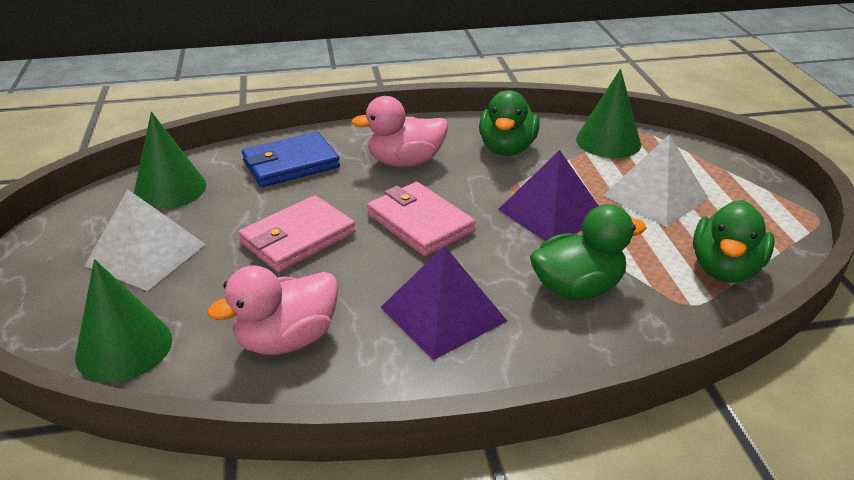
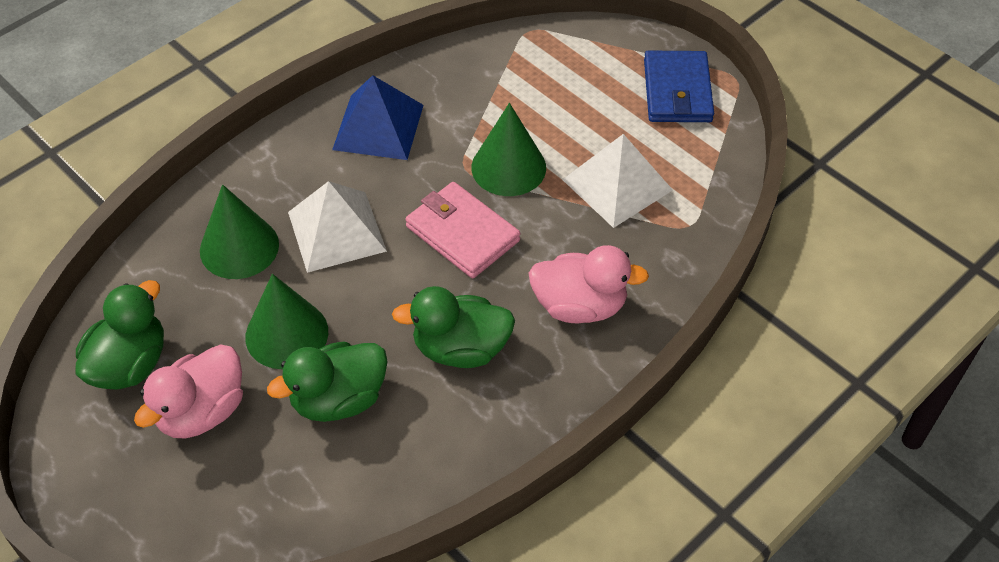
blue pyramid: none = 0 -> [332,75,424,160] = 1
pink wallet: [238,195,356,272] [367,182,476,256] = 2 -> [405,182,520,278] = 1
purple pyramid: [381,245,507,360] [498,150,599,241] = 2 -> none = 0

